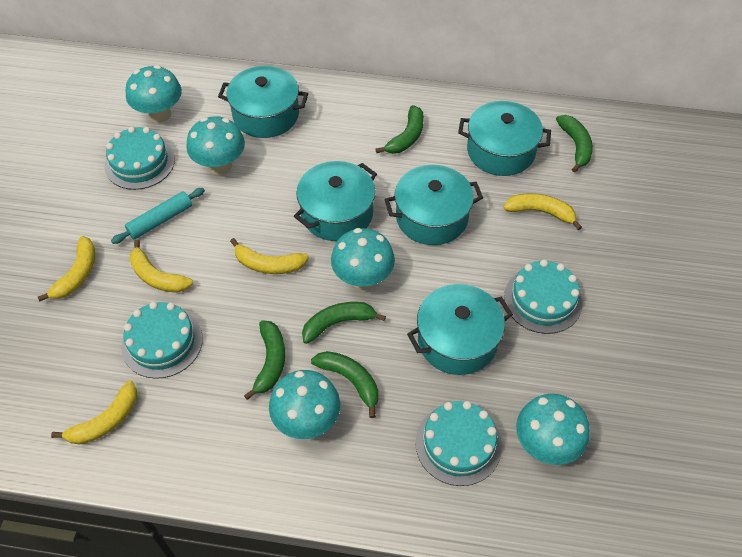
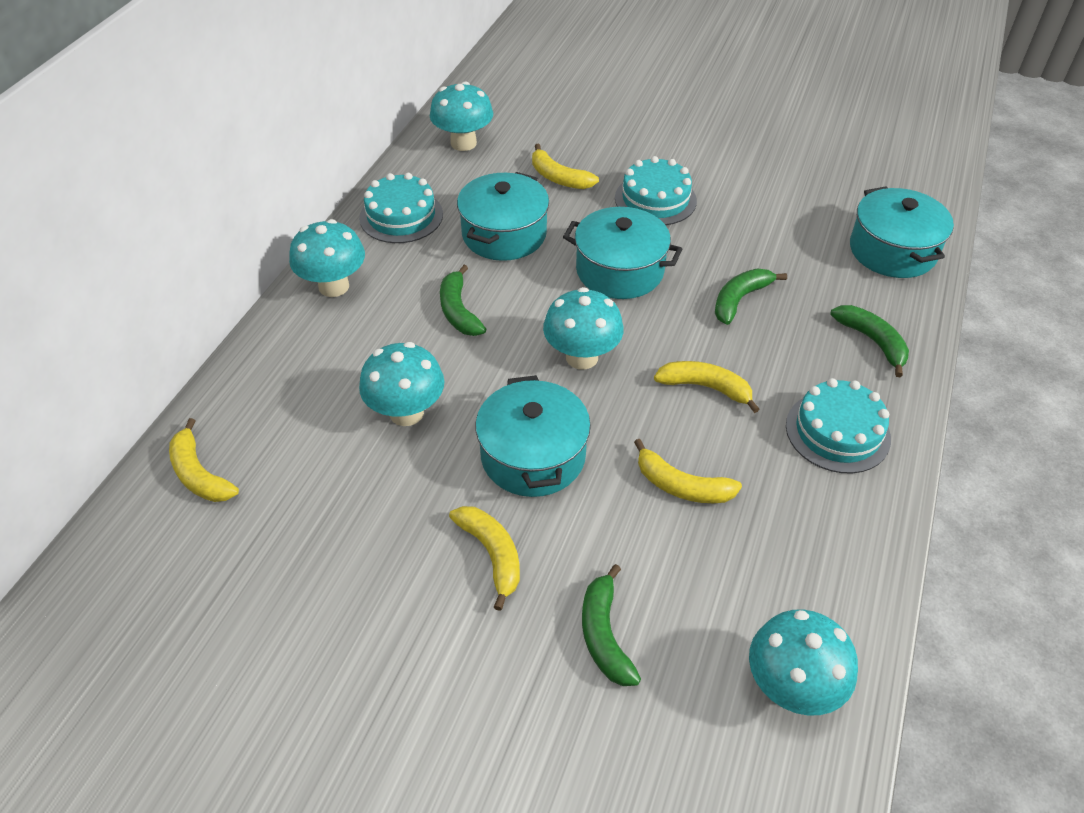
green banana: [244,320,285,400] [302,302,386,344] [311,351,378,418] [376,105,424,154] [556,115,593,173] = 5 -> [440,265,486,336] [582,564,641,686] [715,269,787,325] [830,305,909,377] = 4
turquoise cake: [104,126,175,190] [121,302,203,379] [415,401,502,486] [504,259,583,334] = 4 -> [359,173,443,243] [615,156,697,225] [786,378,891,474] = 3
turquoise pot: [218,66,308,138] [294,161,377,241] [384,165,483,245] [407,284,513,375] [458,101,551,176] = 5 -> [457,172,549,261] [475,375,591,497] [563,207,682,299] [850,186,954,278] = 4
turquoise rolling pin: [111,188,205,244] = 1 -> none = 0

